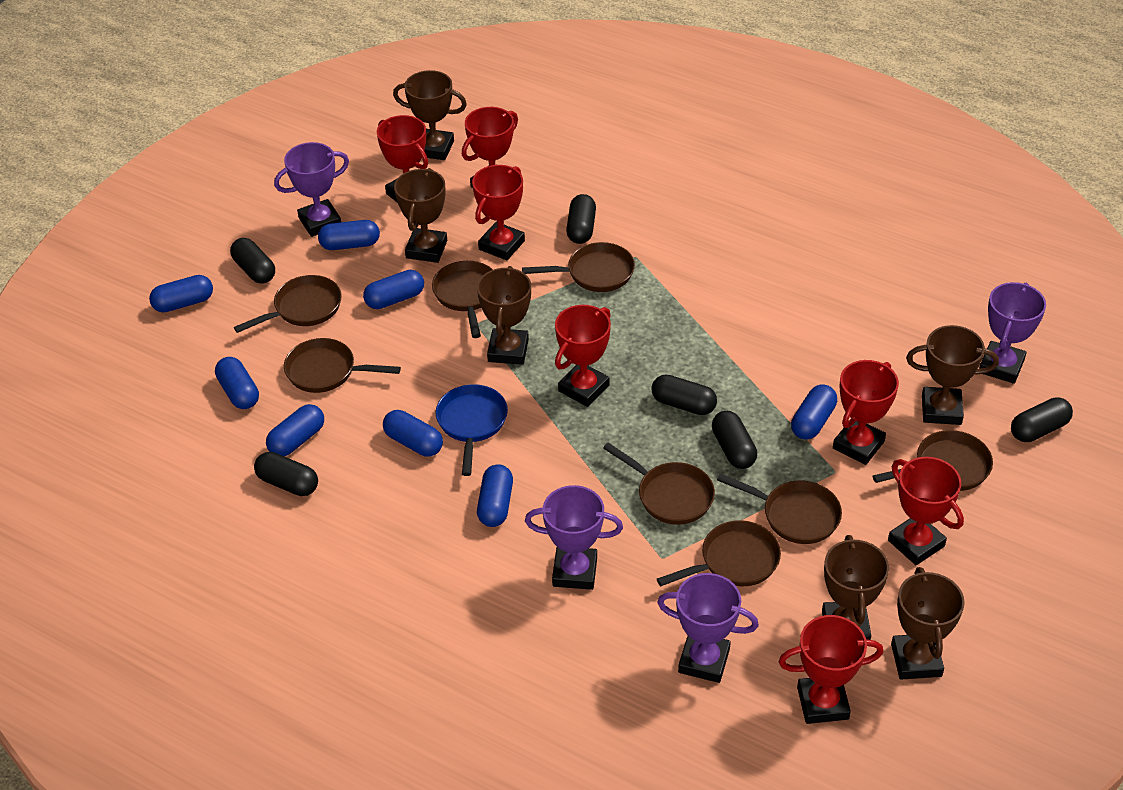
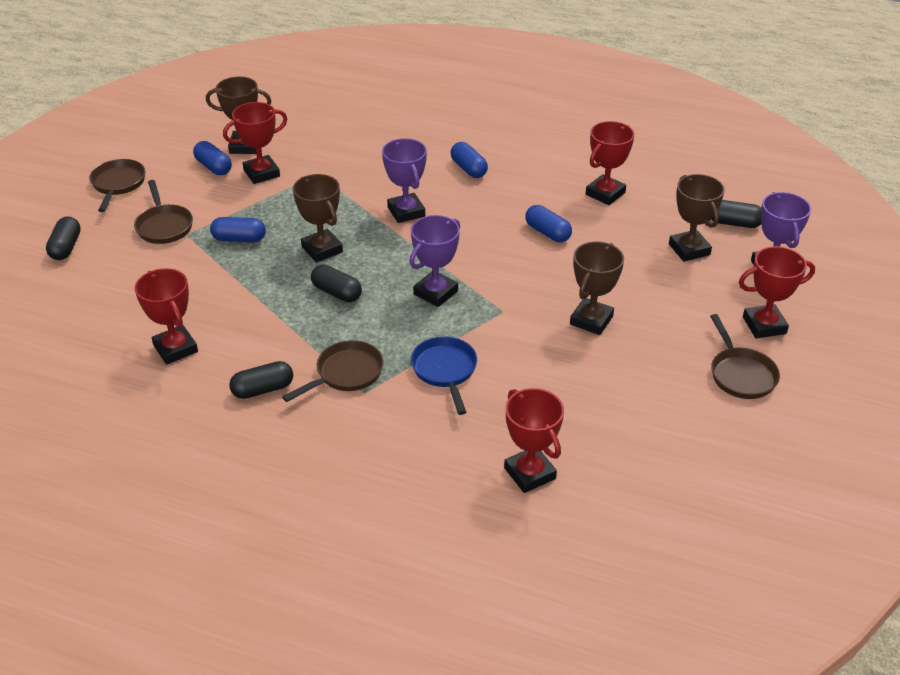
black capsule: [230,238,275,284] [254,452,318,496] [566,194,596,244] [651,375,717,415] [712,411,757,469] [1011,397,1073,442] = 6 -> [46,216,81,260] [229,361,293,399] [311,264,362,302] [712,200,761,228] = 4
blue capsule: [149,275,213,313] [215,357,259,409] [266,404,324,456] [318,220,380,250] [363,270,424,309] [383,410,443,456] [477,464,513,527] [791,384,837,440] = 8 -> [193,141,232,175] [210,217,266,242] [450,142,488,178] [525,205,572,242] = 4
brown pan: [234,275,342,333] [284,338,401,393] [432,261,493,338] [522,242,635,292] [603,443,715,525] [657,520,781,586] [717,473,842,544] [873,430,993,491] = 8 -> [89,159,145,212] [134,180,193,244] [282,340,384,402] [710,314,780,399] = 4
brown trophy: [393,70,467,160] [394,168,447,263] [477,266,531,365] [822,535,889,640] [891,567,965,680] [906,325,999,425] = 6 -> [206,77,272,154] [293,174,343,262] [570,241,624,335] [669,174,725,262] = 4
purple trophy: [274,142,349,237] [525,485,623,590] [657,573,759,683] [979,282,1046,384] = 4 -> [382,138,427,223] [409,215,460,307] [751,192,811,265] = 3
red trophy: [377,115,428,203] [462,107,518,188] [472,165,525,260] [555,305,611,407] [778,615,883,724] [833,360,899,465] [888,457,964,565] = 7 -> [135,268,198,364] [223,102,287,184] [504,388,564,493] [586,121,635,205] [739,246,815,338] = 5

